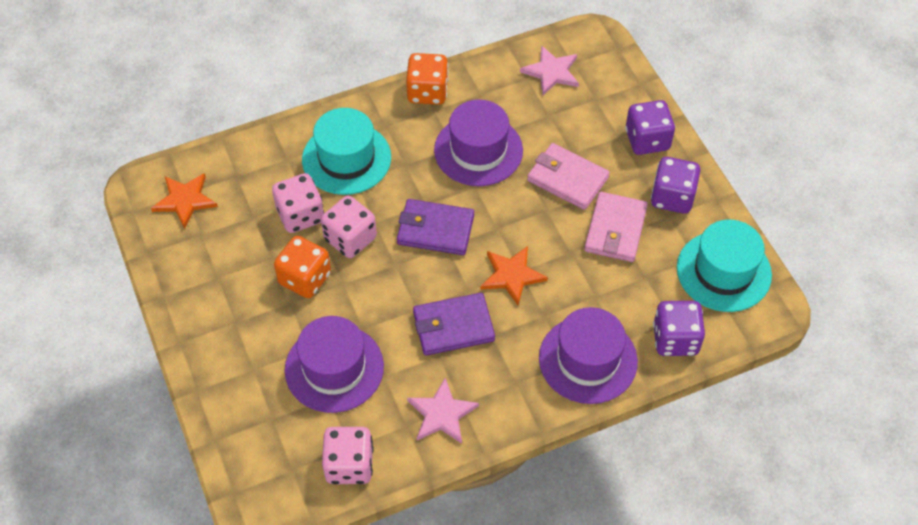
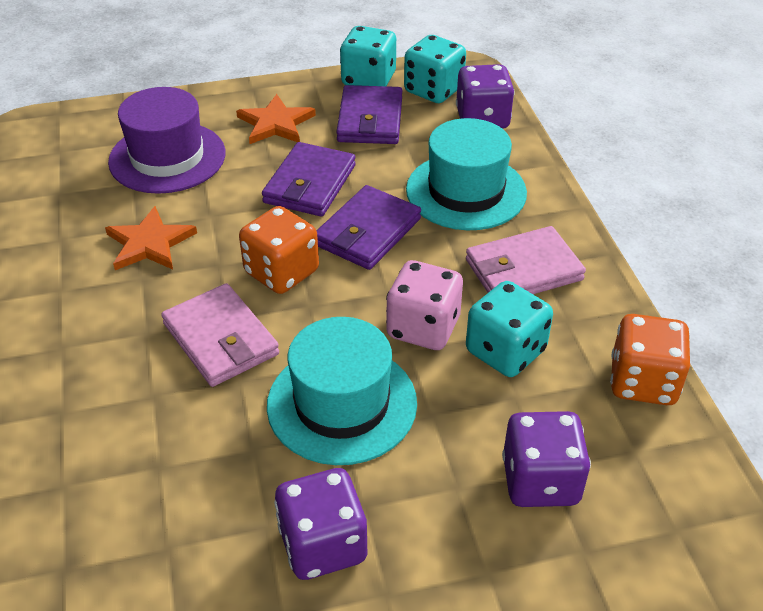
pink dice: [272,173,324,233] [321,196,377,258] [322,427,374,484] = 3 -> [386,260,463,350] = 1
pink star: [407,378,479,444] [520,45,579,95] = 2 -> none = 0
purple hat: [285,316,384,413] [434,100,523,186] [539,307,638,404] = 3 -> [108,87,225,194] = 1
purple wallet: [397,199,474,255] [413,293,495,356] = 2 -> [262,142,356,217] [316,185,421,270] [336,85,402,144] = 3
turquoise dice: none = 0 -> [340,26,396,86] [404,35,466,103] [466,281,553,377] = 3

